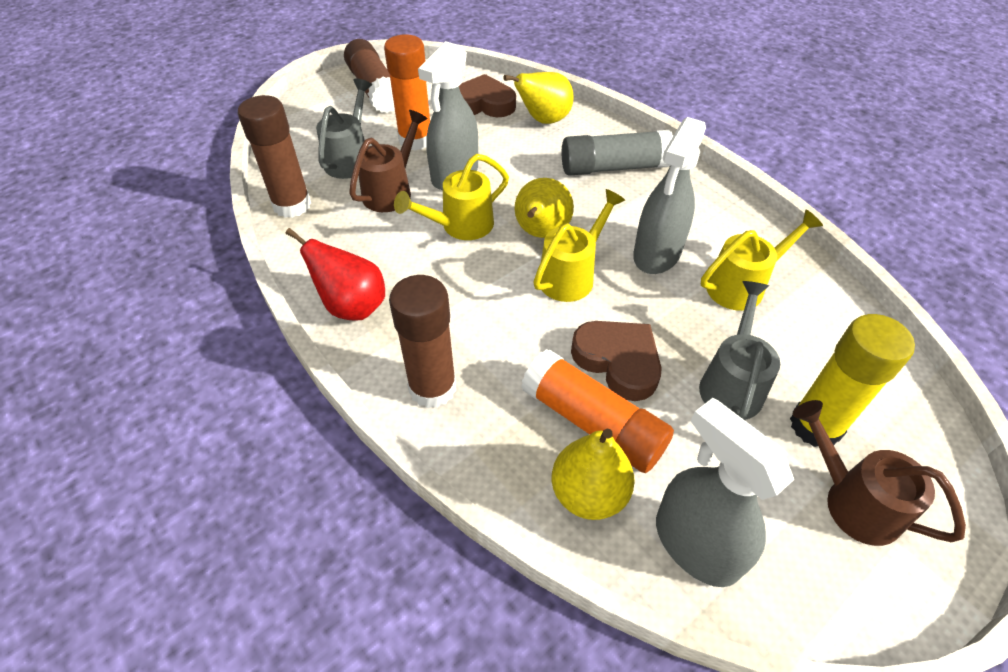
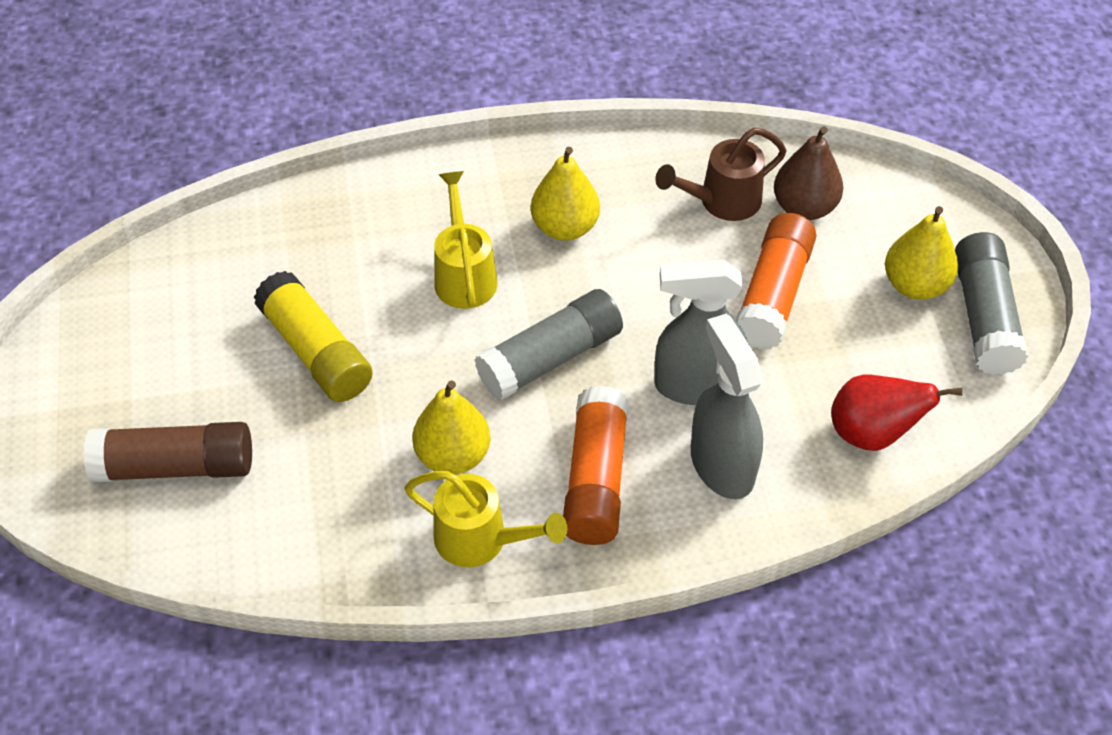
brown glue stick: [238,95,311,218] [344,39,395,113] [389,275,456,408] = 3 -> [83,422,252,482] = 1
brown heart: [459,74,516,117] [571,321,662,401] = 2 -> none = 0
brown pear: none = 0 -> [774,127,843,220] = 1
brown watering can: [349,110,428,212] [793,400,966,546] = 2 -> [655,128,787,221] = 1
grey glue stick: [562,130,673,176] = 1 -> [474,289,623,400] [955,232,1028,375] = 2
grey spray bottle: [418,41,478,190] [633,117,706,274] [656,398,794,587] = 3 -> [654,260,748,405] [691,313,763,499] = 2
grey watering can: [316,78,372,179] [699,281,780,420] = 2 -> none = 0
yellow watering can: [394,154,509,240] [533,189,625,302] [701,210,823,311] = 3 -> [404,471,567,567] [434,171,498,309] = 2

